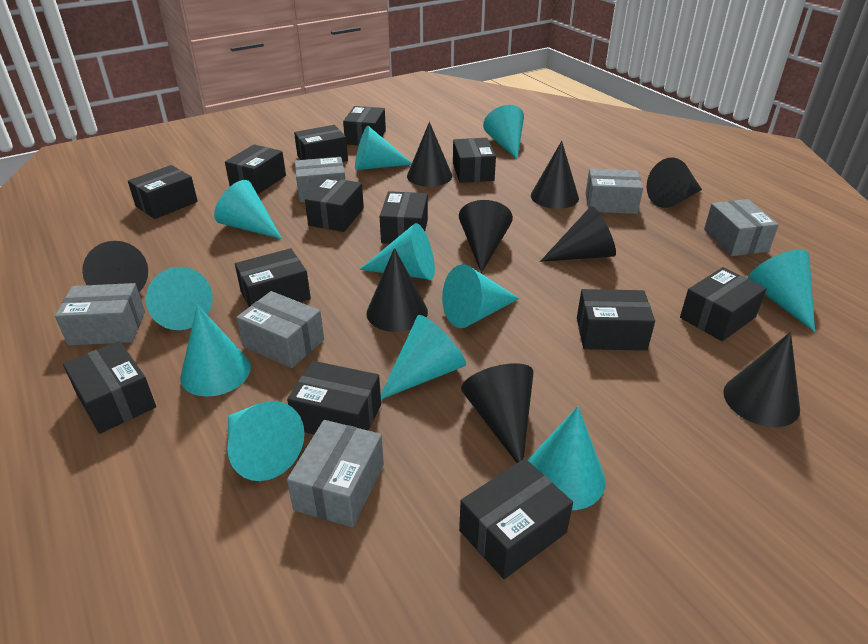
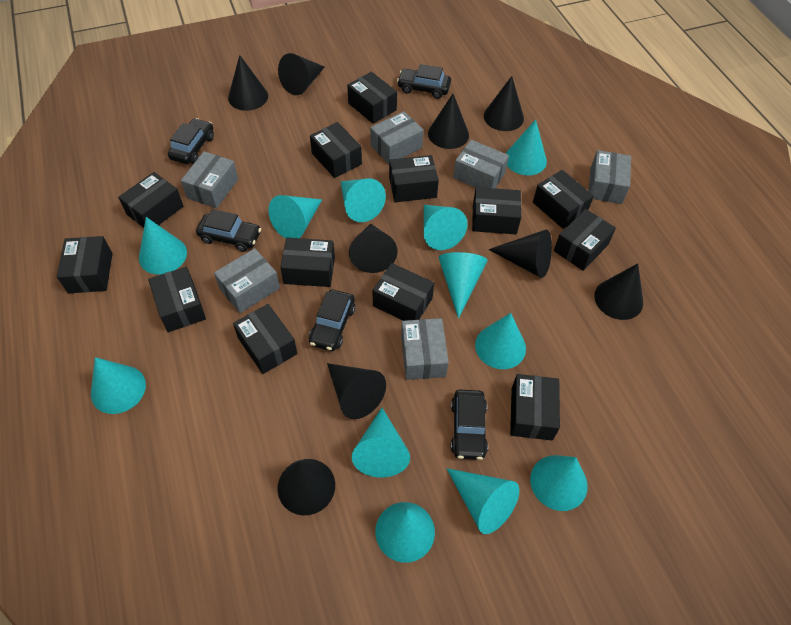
black car: none = 0 -> [168,118,214,164] [196,209,261,252] [309,290,355,351] [397,64,451,99] [451,390,488,460] = 5
turquoise cone: [146,267,213,330] [180,305,251,397] [214,180,282,239] [227,401,304,481] [355,126,412,170] [360,223,435,280] [381,315,466,399] [442,264,520,328] [483,105,524,159] [528,406,605,510] [748,250,815,332] = 11 -> [91,357,146,414] [139,217,187,274] [268,195,322,238] [341,178,386,222] [352,408,410,477] [375,502,435,563] [424,205,467,250] [439,252,488,319] [446,468,519,534] [475,313,526,369] [506,119,547,176] [530,455,588,511] = 12

